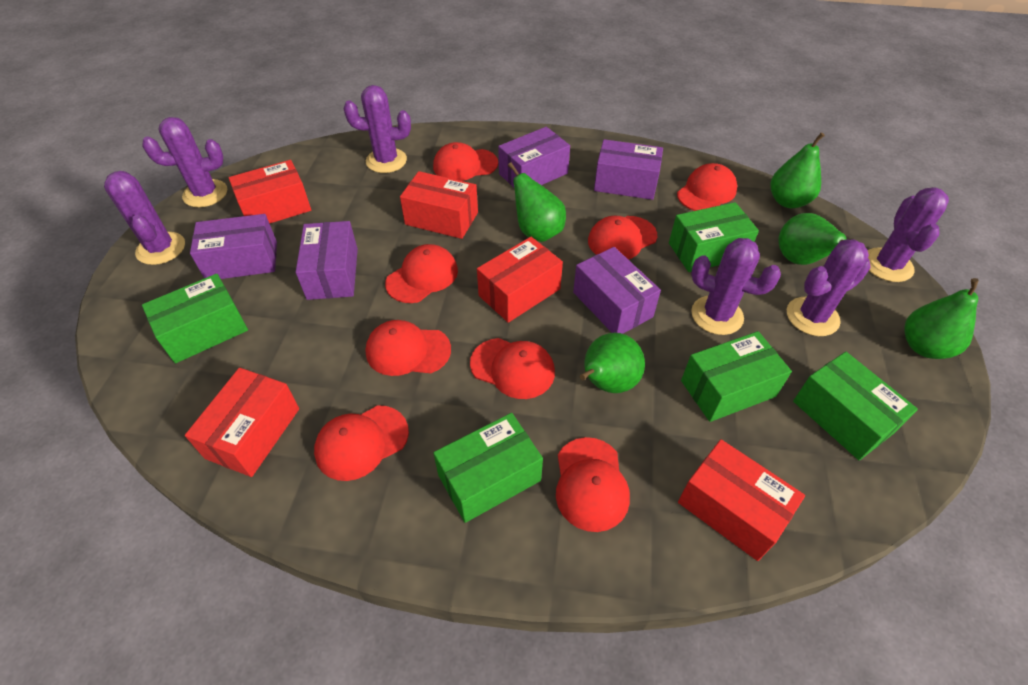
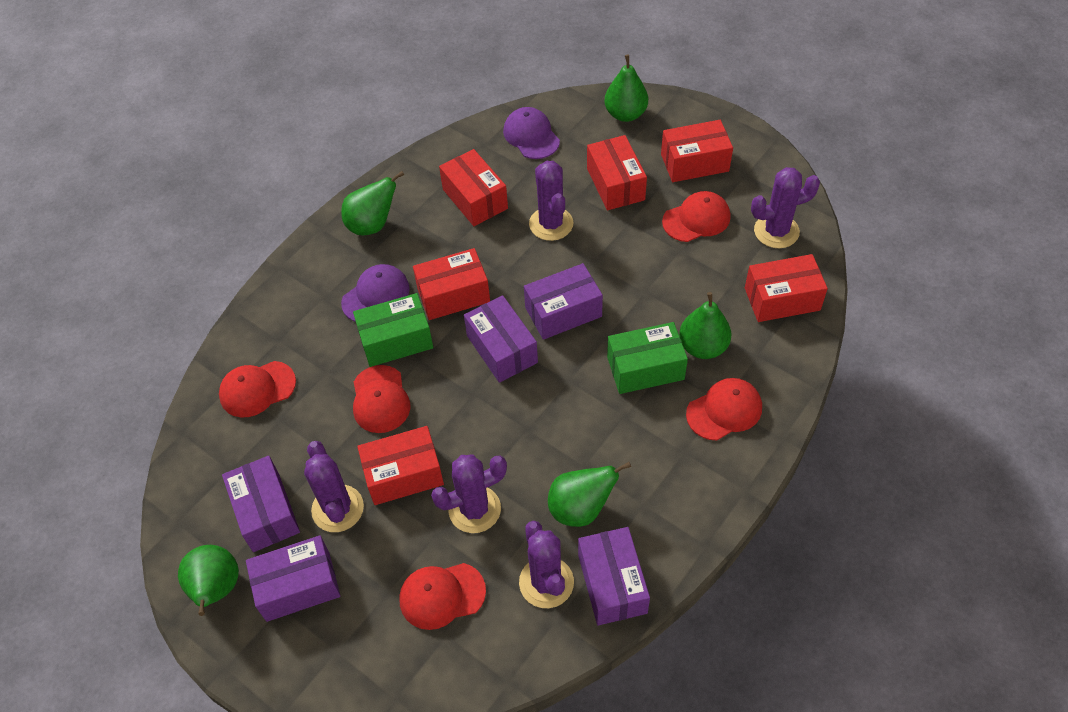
green box: [142,274,248,363] [433,413,543,523] [669,202,759,272] [681,331,792,422] [793,352,918,460] = 5 -> [353,293,433,367] [607,322,688,394] = 2
purple cactus: [104,171,185,265] [142,117,227,207] [344,85,411,173] [691,238,781,335] [787,239,871,336] [868,187,949,282] = 6 -> [304,441,364,532] [431,454,507,533] [519,521,574,608] [529,161,573,241] [751,167,820,248] = 5
purple cap: none = 0 -> [341,264,410,322] [503,107,560,159] = 2
red box: [185,368,299,477] [229,160,311,224] [400,171,478,239] [477,237,563,323] [678,439,805,561] = 5 -> [357,426,444,505] [413,248,490,320] [439,149,508,226] [587,135,647,210] [661,120,733,182] [745,254,828,322] = 6
red cap: [314,405,409,481] [365,320,451,376] [385,244,458,303] [433,142,498,181] [470,338,555,399] [556,437,630,532] [588,216,657,260] [677,163,737,211] = 8 -> [219,361,296,417] [353,365,410,433] [399,563,486,630] [662,191,731,242] [686,378,762,441] = 5

